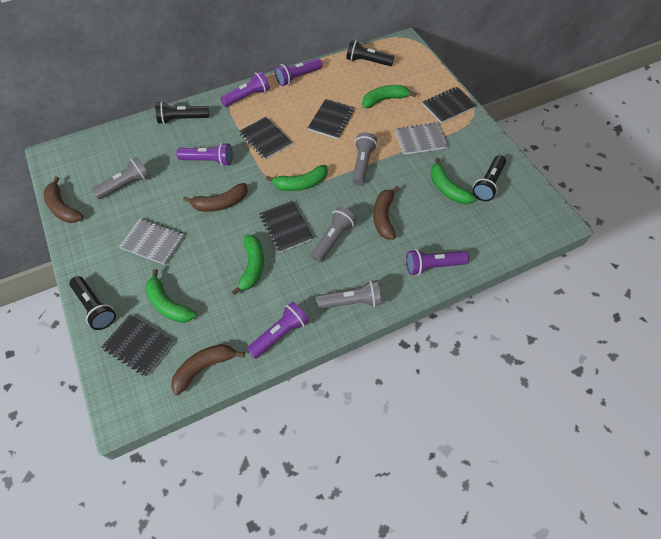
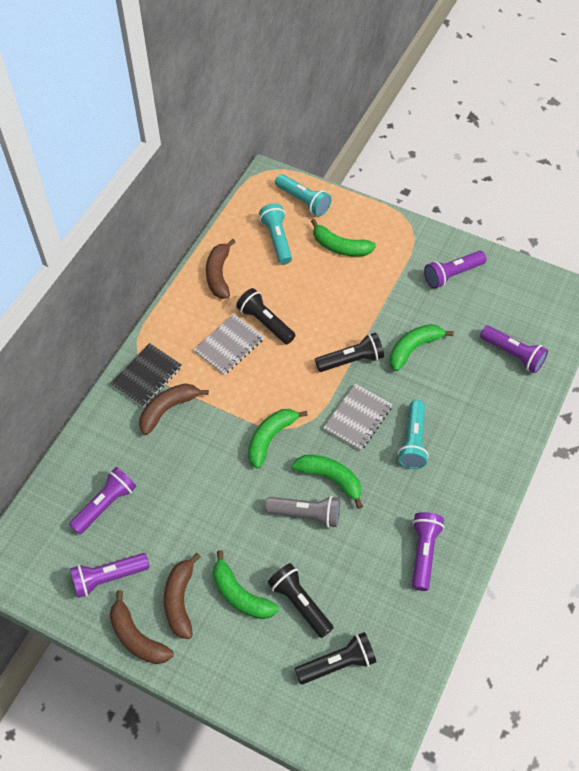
black notebook: [101,314,174,377] [239,117,292,159] [259,201,313,253] [308,99,354,139] [423,87,476,123] = 5 -> [110,343,182,407] = 1
grey flashlight: [92,157,150,199] [311,207,356,262] [317,280,382,309] [352,132,377,185] = 4 -> [265,496,340,528] = 1
turquoise flashlight: none = 0 -> [259,203,292,265] [275,174,332,217] [398,400,428,469] = 3

